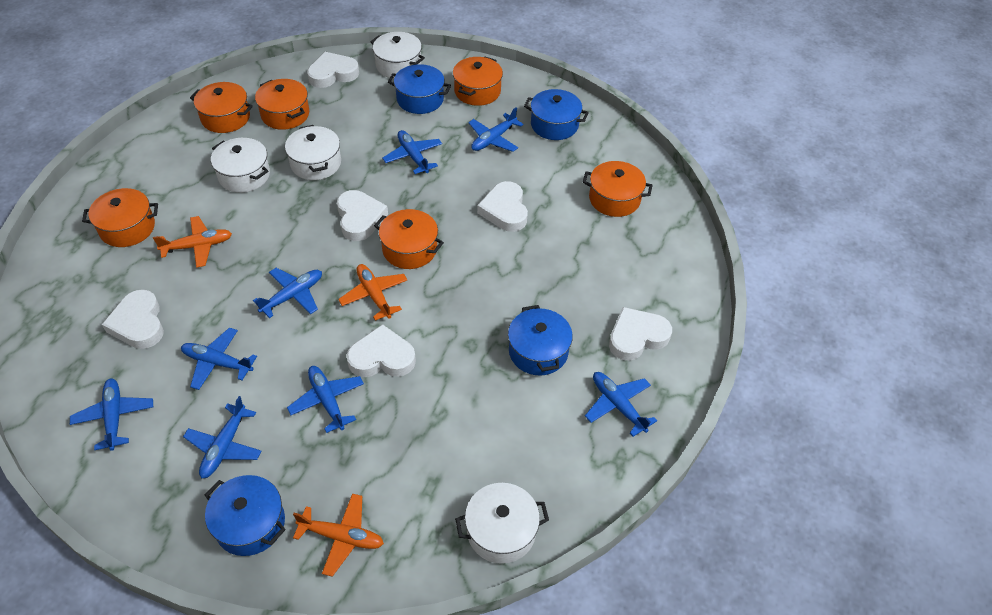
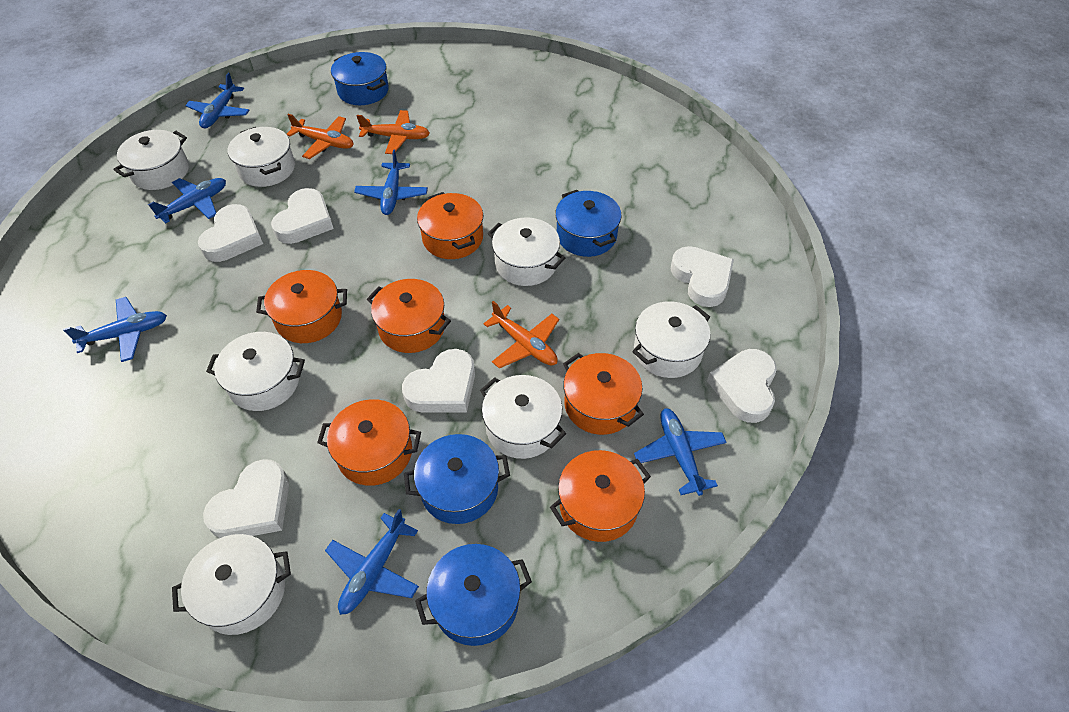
blue plane: [70,378,153,451] [181,328,257,390] [183,396,262,479] [253,268,322,318] [287,366,364,433] [382,130,442,174] [468,107,523,152] [585,372,657,437] = 8 -> [63,297,167,362] [148,178,226,223] [185,73,250,128] [325,509,419,615] [354,149,428,215] [634,408,727,496] = 6
white pot: [211,138,270,193] [285,125,341,180] [371,32,425,79] [455,483,549,564] = 4 -> [114,130,189,190] [172,534,291,635] [206,332,305,411] [228,127,295,187] [480,375,566,459] [487,217,566,286] [632,302,710,378] = 7

